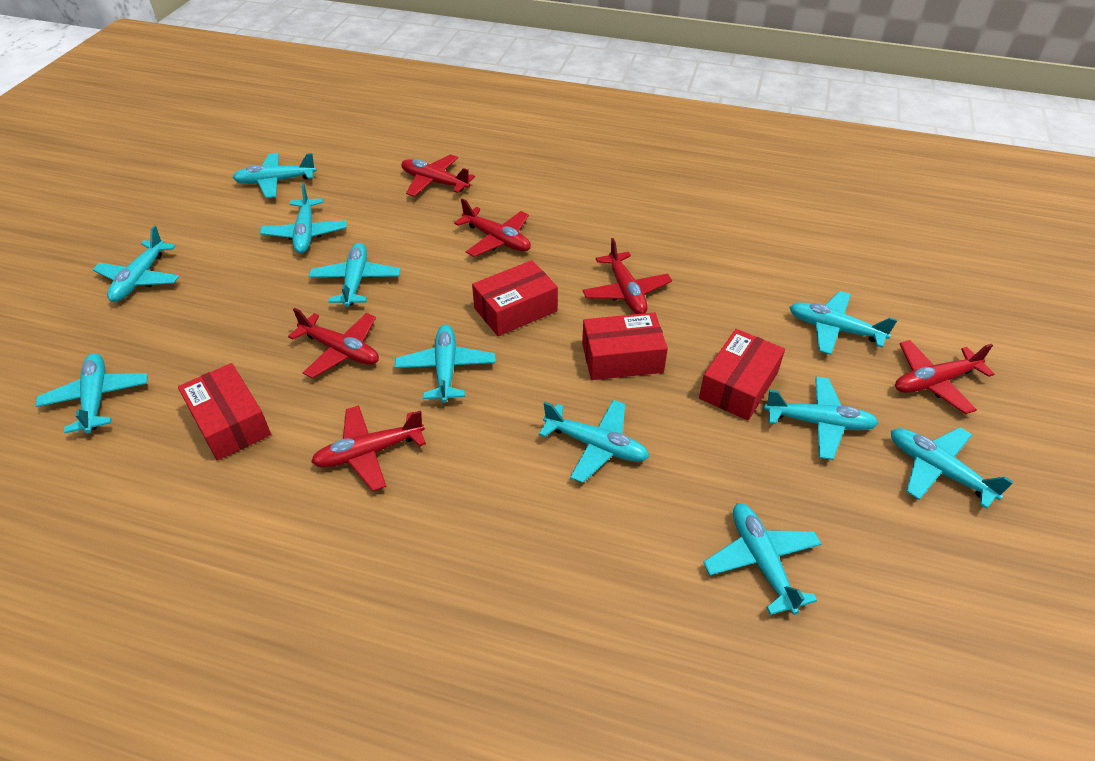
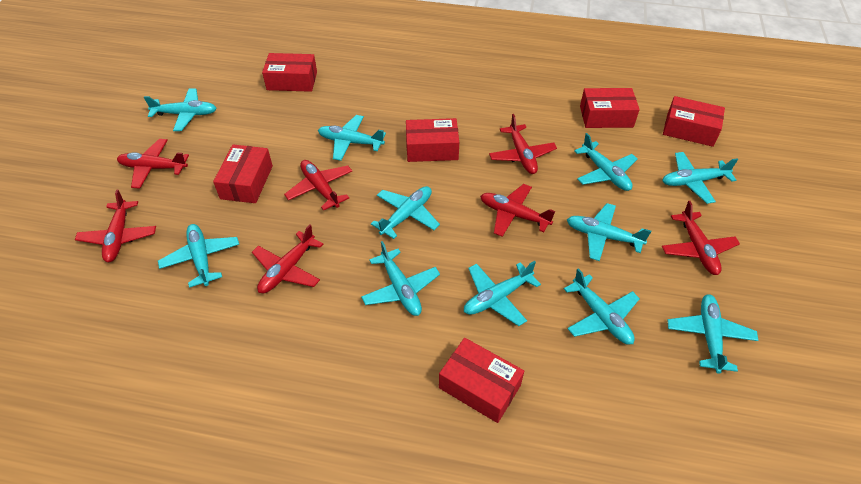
red box: [178,363,271,461] [472,260,558,336] [582,312,668,380] [699,329,785,421] = 4 -> [213,145,273,203] [262,53,317,92] [406,118,459,162] [439,338,524,423] [580,88,640,128] [663,96,725,147] = 6
red plane: [288,308,379,378] [311,405,426,491] [401,154,475,197] [454,199,531,257] [582,238,672,314] [895,340,994,414] = 6 -> [75,189,156,262] [117,139,189,189] [252,224,323,293] [284,160,352,210] [480,184,555,237] [489,114,557,174] [662,201,740,275] = 7

